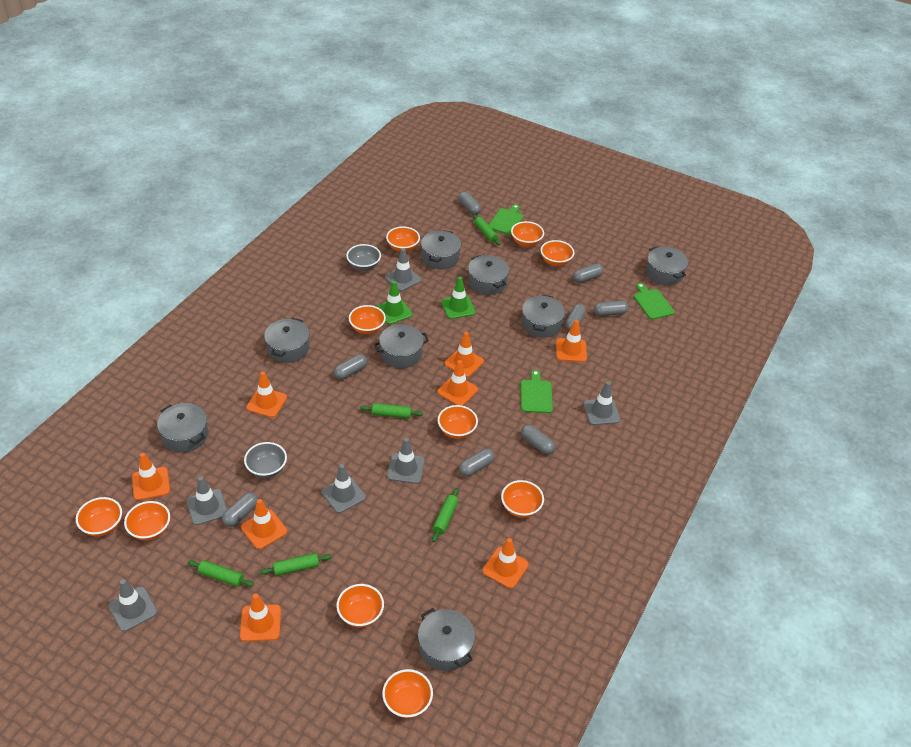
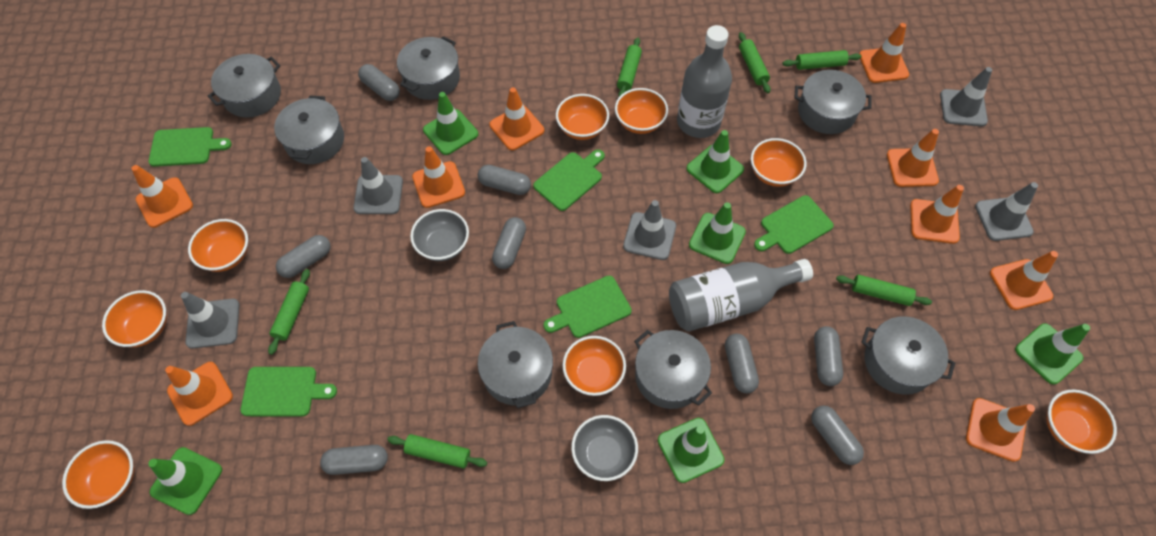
green cutting board: [489,204,524,235] [520,370,553,413] [634,283,675,320] = 3 -> [148,127,232,167] [240,367,337,417] [533,149,605,211] [544,276,632,338] [754,195,834,254] = 5
green rolling pin: [188,560,254,587] [260,553,332,576] [360,403,423,419] [432,488,459,542] [472,214,500,245] = 5 -> [268,269,310,355] [387,434,487,469] [617,38,642,97] [739,32,770,93] [782,50,861,70] [836,274,932,306] = 6
green traffic cone: [376,281,413,324] [441,277,475,319] = 2 -> [148,447,222,515] [423,92,478,155] [658,418,724,483] [686,130,744,193] [689,202,746,264] [1015,323,1090,385] = 6
grey bottle: none = 0 -> [669,259,813,332] [677,25,732,138] = 2
grey pot: [157,403,208,452] [264,318,309,363] [374,324,429,368] [418,608,475,671] [421,230,461,269] [468,255,509,295] [522,295,565,338] [646,246,688,285] = 8 -> [208,54,281,118] [274,95,344,164] [397,36,460,100] [478,321,553,408] [634,330,712,409] [794,70,872,134] [861,316,955,395] = 7
grey traffic cone: [108,579,157,631] [186,476,227,525] [321,464,366,513] [385,248,421,291] [387,438,425,484] [583,382,620,425] = 6 -> [181,292,240,349] [353,157,403,214] [623,200,676,260] [940,67,992,127] [975,182,1038,241] = 5
orange bowl: [76,497,122,537] [124,501,170,541] [336,584,384,627] [349,305,386,334] [382,669,433,718] [386,226,420,252] [438,405,478,439] [501,480,544,518] [511,221,544,247] [540,240,574,266] = 10 -> [62,440,135,509] [102,290,167,347] [188,219,248,272] [556,94,609,140] [562,336,626,396] [615,88,668,134] [751,138,807,187] [1046,389,1117,454] = 8
orange traffic cone: [132,453,170,500] [240,594,281,642] [241,499,287,549] [246,371,287,418] [437,360,478,406] [445,332,484,377] [482,538,529,588] [556,320,587,362] = 8 -> [132,165,193,228] [165,362,233,426] [412,146,465,208] [490,87,544,150] [859,23,909,83] [887,129,939,187] [910,185,964,244] [966,398,1035,462] [990,251,1058,310] = 9

